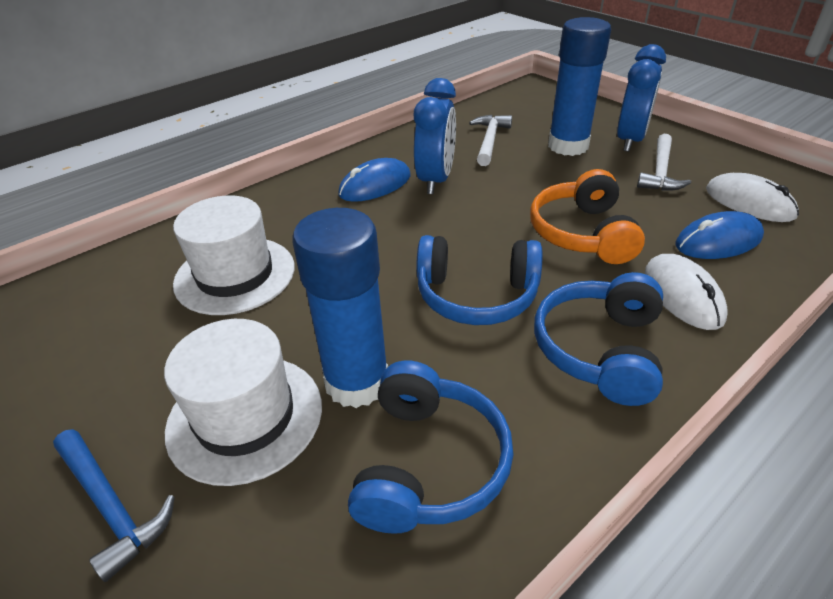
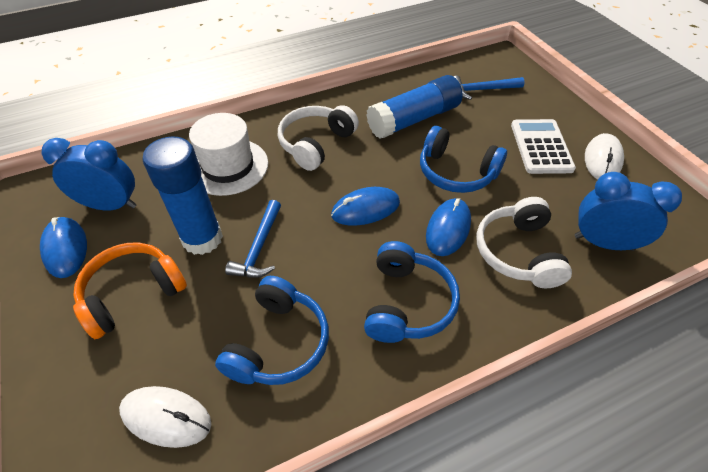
blue hammer: [53,429,175,582] = 1 -> [225,200,281,278] [453,76,524,100] = 2
blue mouse: [338,158,411,202] [676,211,764,259] = 2 -> [40,217,87,278] [331,187,400,226] [426,198,471,256] = 3
white calculator: none = 0 -> [511,119,576,174] = 1
white hammer: [469,115,512,166] [637,134,691,191] = 2 -> none = 0
white hat: [164,319,322,486] [173,195,295,315] = 2 -> [189,113,268,196] = 1
white headphones: none = 0 -> [278,105,359,171] [476,197,572,288] = 2

